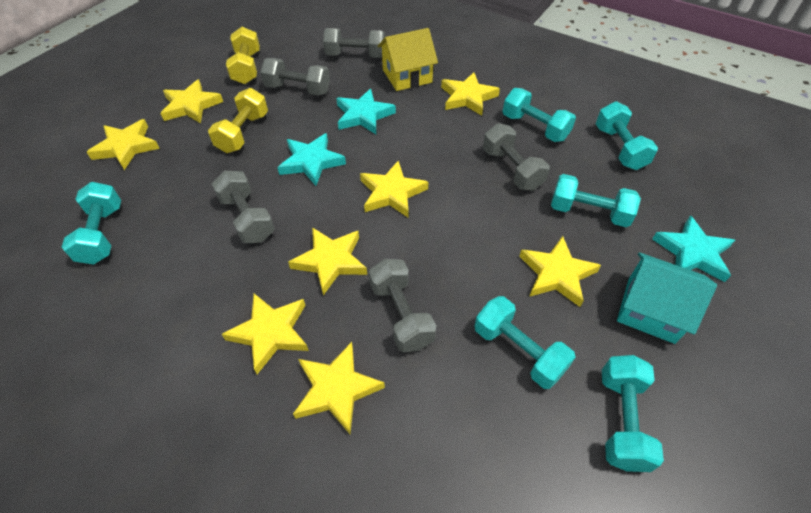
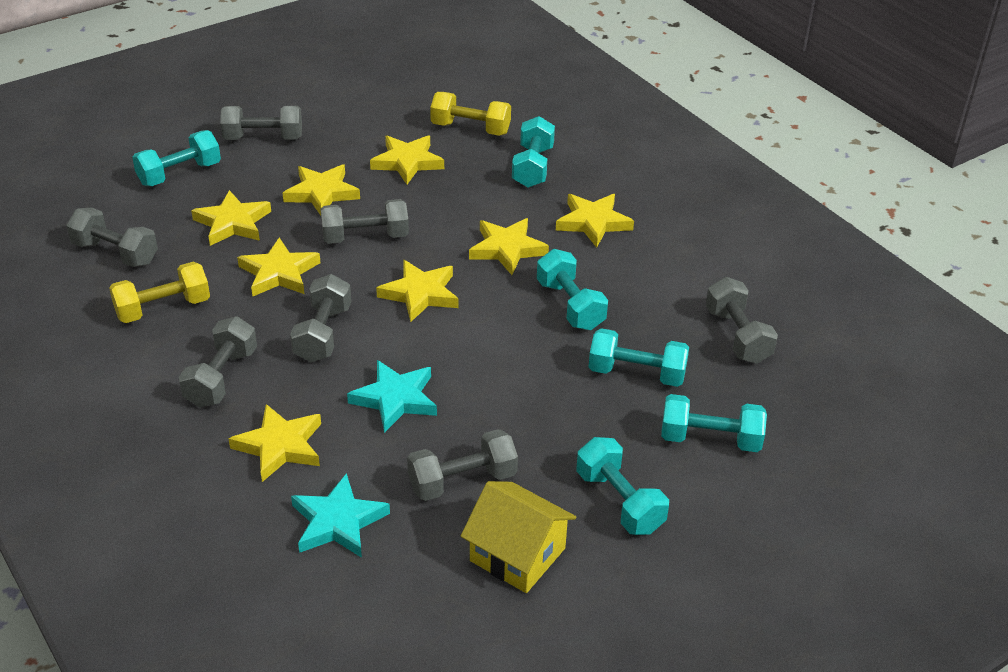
grey dumbbell: [212,171,275,243] [260,58,330,96] [323,28,385,58] [369,259,436,352] [483,123,550,191] = 5 -> [66,208,158,267] [179,316,257,408] [220,106,302,140] [290,274,351,362] [320,199,409,244] [407,429,518,501] [706,277,778,364] = 7
turquoise house: [617,252,717,344] = 1 -> none = 0
turquoise star: [277,133,346,186] [336,89,396,134] [652,215,735,282] = 3 -> [291,473,390,558] [347,360,437,433] = 2

